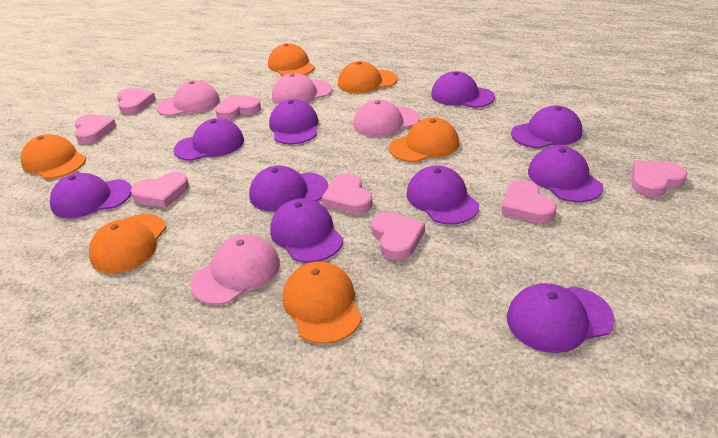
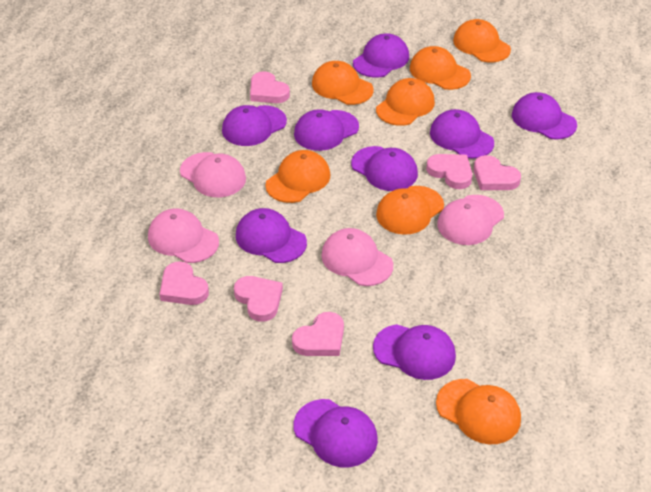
orange cap: [21,134,86,179] [89,214,167,273] [268,43,315,77] [283,262,362,344] [338,61,398,93] [389,117,459,162] = 6 -> [265,150,330,203] [312,61,374,105] [376,78,435,126] [376,186,444,235] [410,46,471,90] [436,379,521,444] [453,19,511,62] = 7
pink heart: [75,114,117,144] [117,88,156,115] [131,172,189,208] [215,94,261,120] [322,174,373,214] [371,212,425,260] [501,180,557,223] [632,160,687,197] = 8 -> [159,261,209,305] [234,276,283,322] [250,71,290,103] [292,312,344,356] [426,154,472,189] [474,155,521,190] = 6
purple cap: [50,173,132,218] [174,118,244,161] [249,165,328,212] [269,99,318,145] [270,198,343,263] [406,166,479,225] [431,71,495,108] [507,283,615,353] [511,105,582,149] [528,146,603,202] = 10 -> [222,105,287,146] [236,208,307,263] [294,109,359,151] [294,399,378,467] [351,146,418,191] [353,33,409,78] [373,324,456,380] [430,109,494,159] [512,92,577,140] = 9

